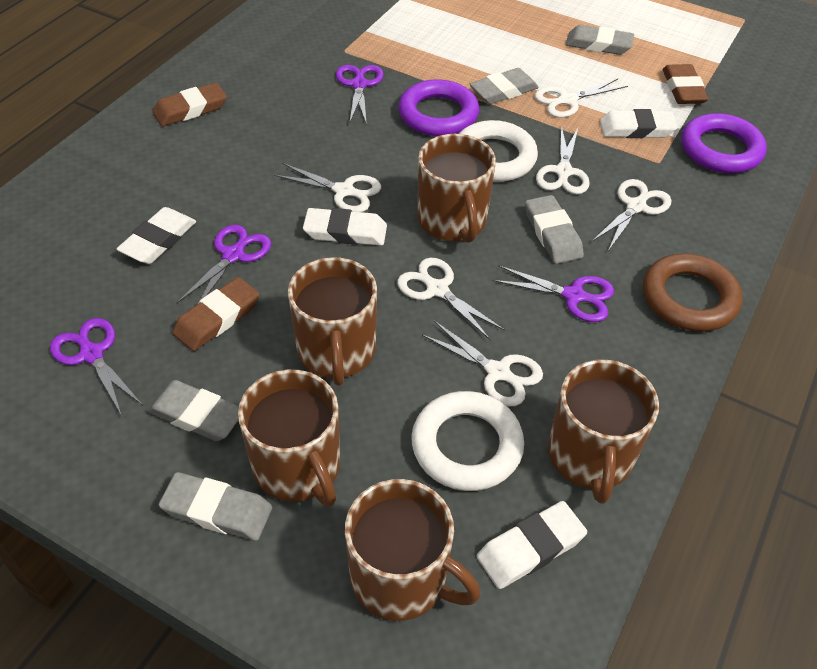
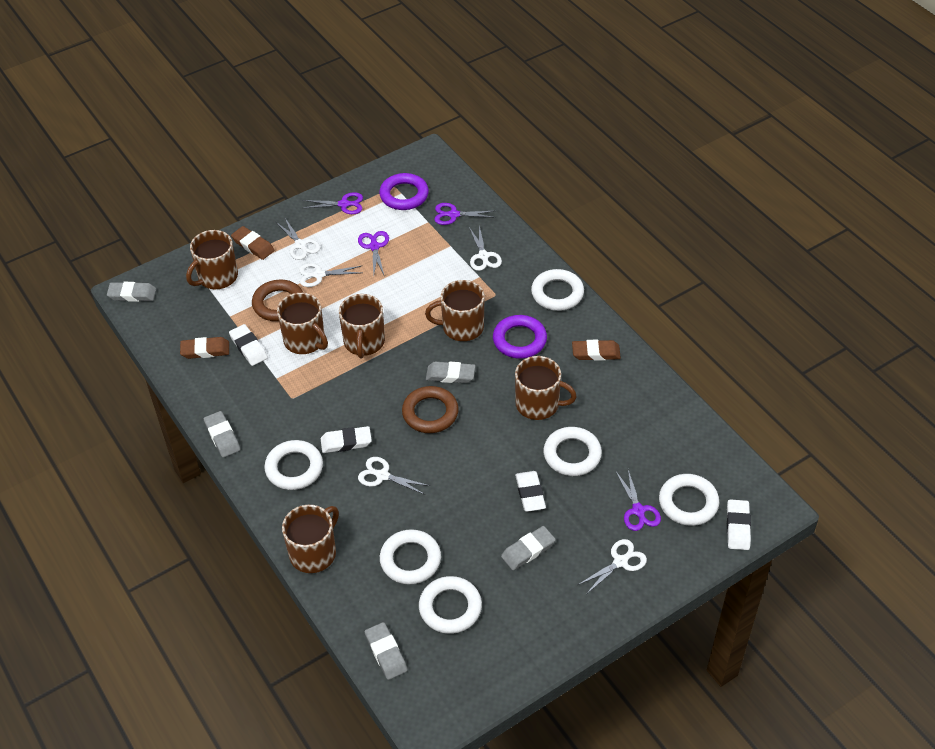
brown mug: [238,370,340,507] [288,257,377,386] [345,479,480,621] [417,134,496,243] [548,360,659,504] = 5 -> [186,230,238,289] [277,293,328,354] [282,505,339,573] [339,294,385,358] [425,280,485,341] [515,356,577,420] = 6
brown ring: [643,253,742,332] = 1 -> [252,280,303,321] [402,386,459,433] = 2
white ring: [412,391,524,491] [459,120,538,182] = 2 -> [264,440,323,490] [380,529,441,584] [419,576,482,634] [531,269,584,311] [543,427,602,476] [659,474,719,526] = 6
white scissors: [274,163,381,212] [397,258,505,340] [421,321,543,406] [535,78,628,118] [536,126,590,194] [591,179,672,251] = 6 -> [276,218,321,260] [299,263,361,287] [358,457,430,495] [469,225,502,271] [578,539,647,593] = 5

